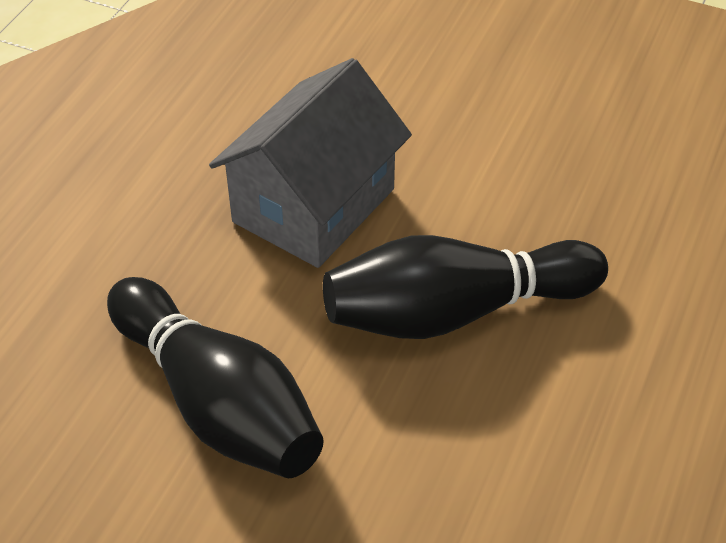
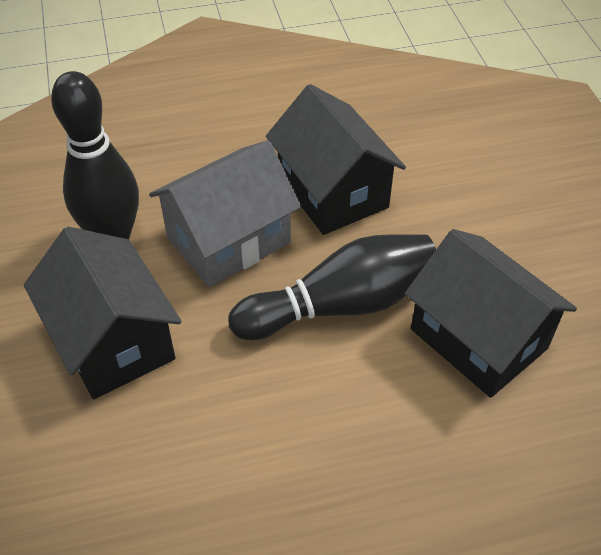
black house: none = 0 -> [24,227,182,399] [266,84,406,235] [405,229,577,398] = 3

